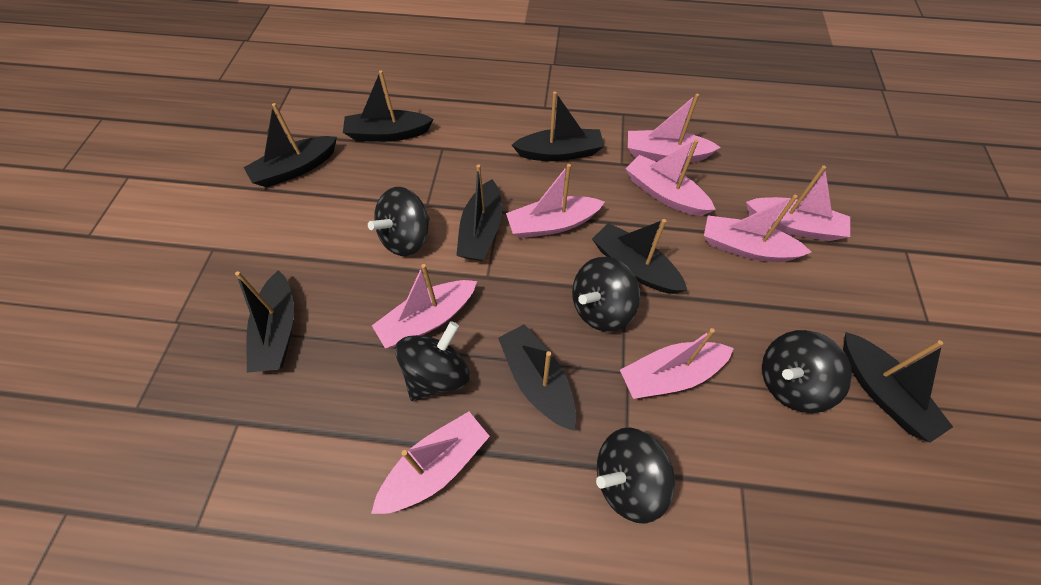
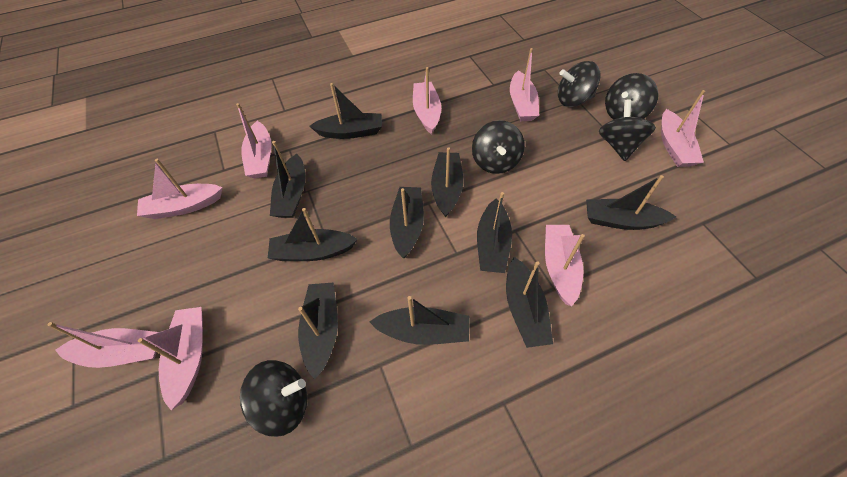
black boat: [235,270,294,373] [244,103,337,187] [343,71,433,142] [456,164,502,261] [498,324,576,431] [512,91,604,161] [592,219,688,294] [843,332,953,443] = 8 -> [268,208,358,261] [270,141,306,218] [298,283,338,379] [309,83,382,139] [369,296,469,345] [390,187,424,258] [431,147,463,217] [477,192,512,273] [506,257,553,348] [586,175,676,230] = 10

